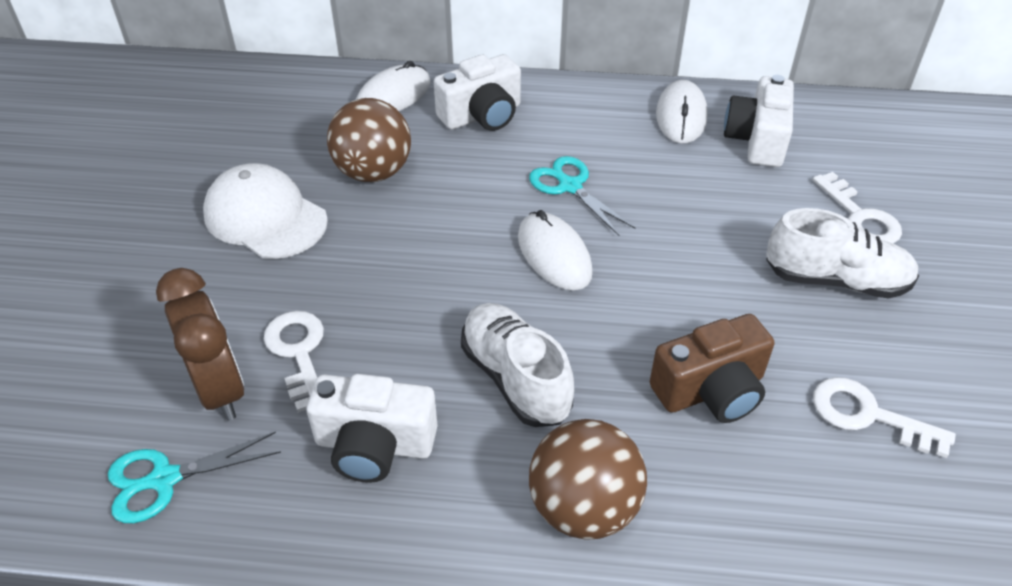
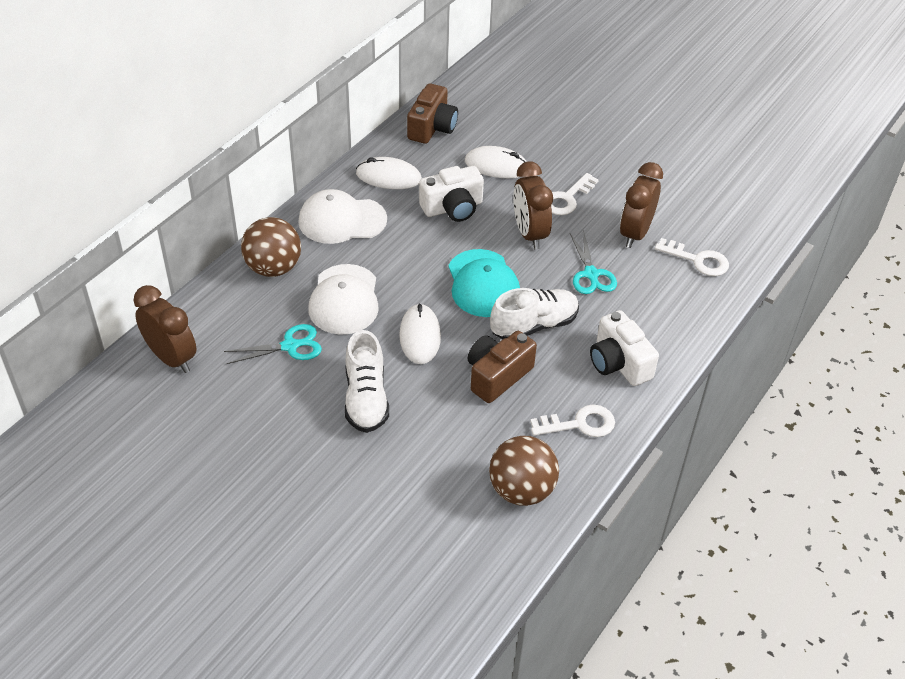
brown camera: [650,314,774,423] = 1 -> [407,83,458,144] [468,331,537,403] = 2
brown clock: [156,268,244,421] = 1 -> [133,285,196,373] [513,161,553,249] [620,162,663,248] = 3
turquoise cap: none = 0 -> [448,249,520,317] = 1
white camera: [307,374,438,483] [434,54,521,131] [724,75,794,167] = 3 -> [419,166,484,222] [590,310,659,386] = 2
white cap: [203,163,328,259] = 1 -> [299,189,387,244] [308,264,379,335] = 2

